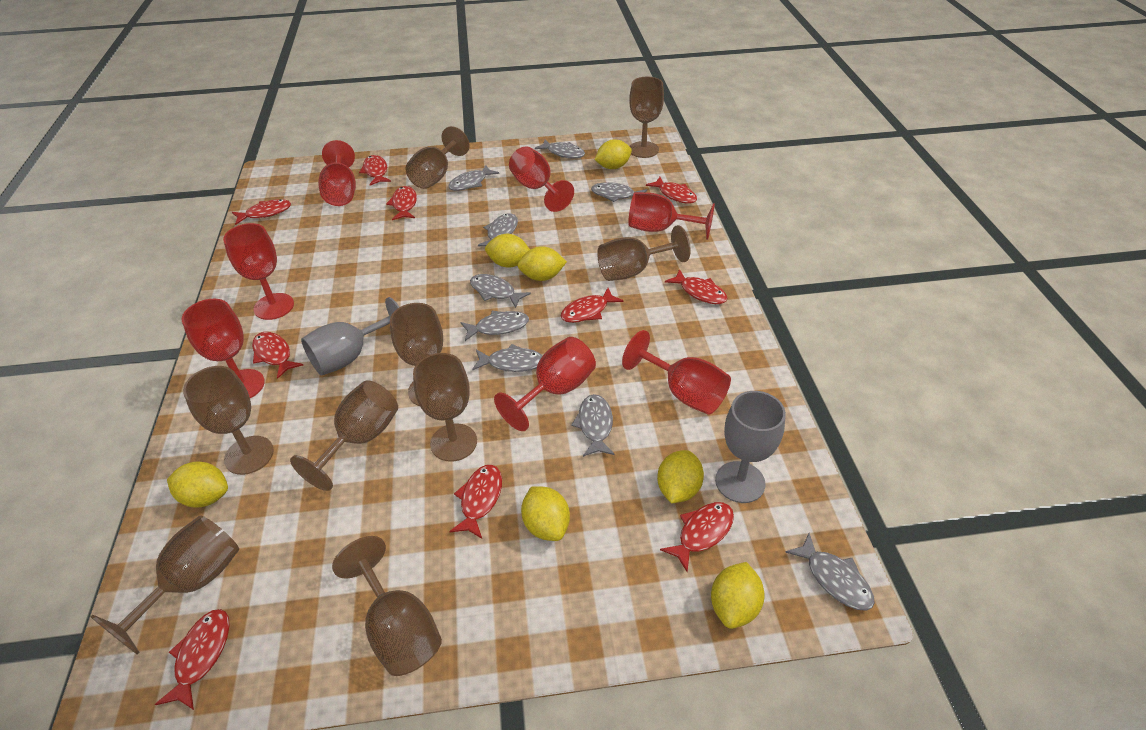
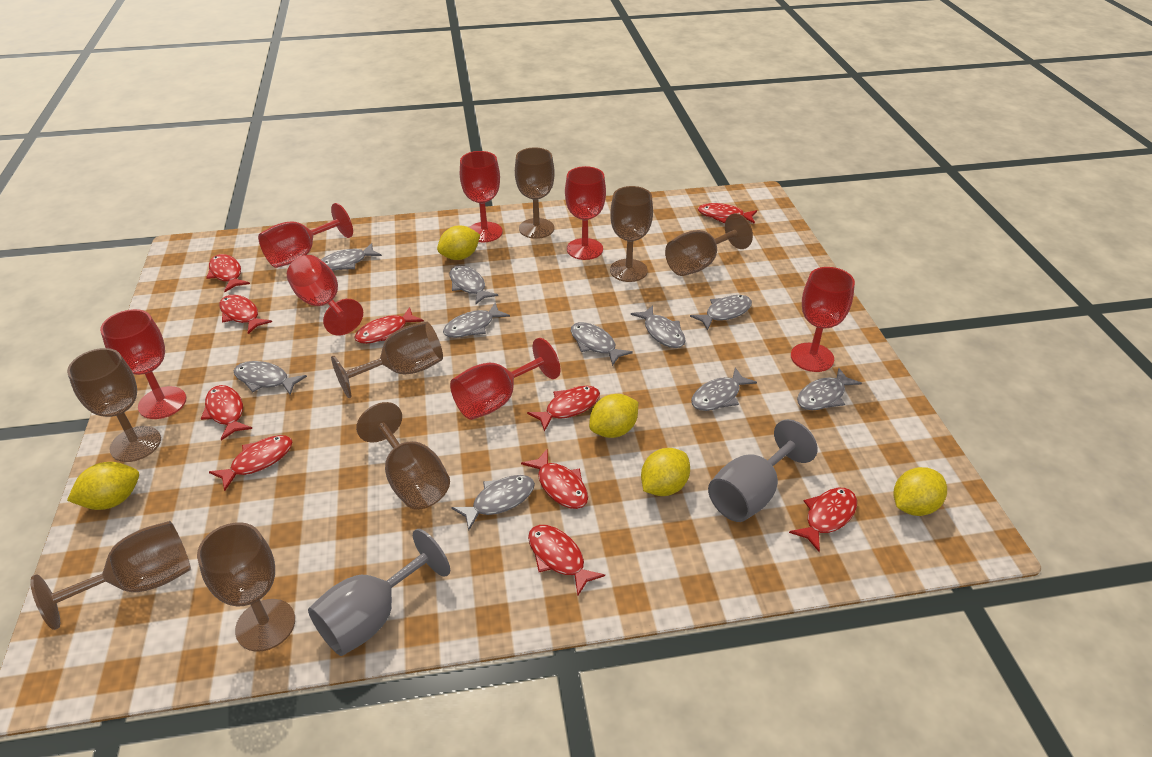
brown goblet: [91,515,239,655] [183,366,274,475] [290,380,398,491] [332,536,442,676] [390,303,443,406] [406,126,470,189] [413,353,477,462] [597,225,691,281] [629,77,664,158] = 9 -> [30,521,191,630] [67,348,161,462] [197,522,295,652] [331,321,443,398] [356,402,450,510] [515,147,555,239] [610,186,653,282] [665,213,753,276] = 8
grey fish: [448,165,499,191] [460,311,529,341] [470,274,531,308] [472,344,542,372] [478,213,518,246] [535,139,585,159] [571,394,615,457] [591,182,647,202] [785,533,875,611] = 9 -> [234,361,307,395] [321,243,382,271] [443,303,510,338] [450,265,498,305] [451,475,535,531] [571,322,633,366] [631,305,686,348] [690,295,752,330] [691,367,757,411] [797,368,862,410] = 10
yellow lemon: [167,461,228,507] [485,234,530,268] [517,246,567,281] [521,486,570,541] [595,140,632,169] [657,450,704,503] [711,562,765,629] = 7 -> [67,462,139,510] [437,226,480,260] [589,394,638,438] [641,448,690,496] [894,467,947,516] = 5

